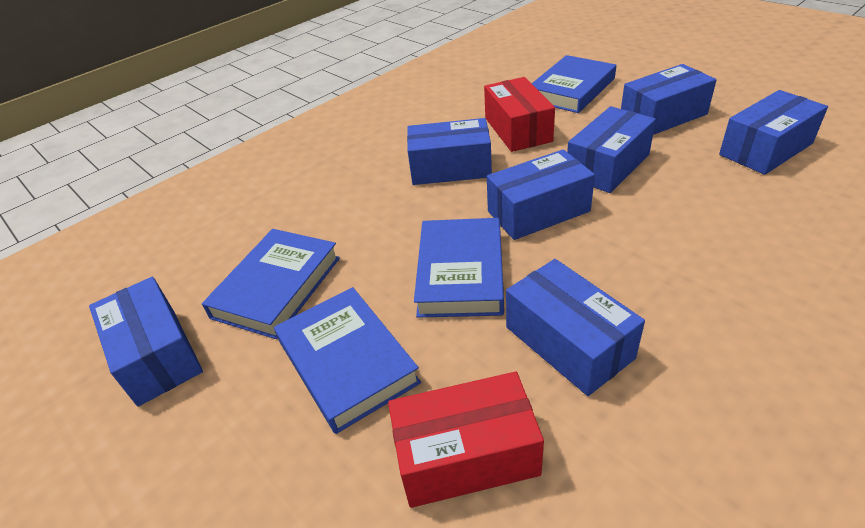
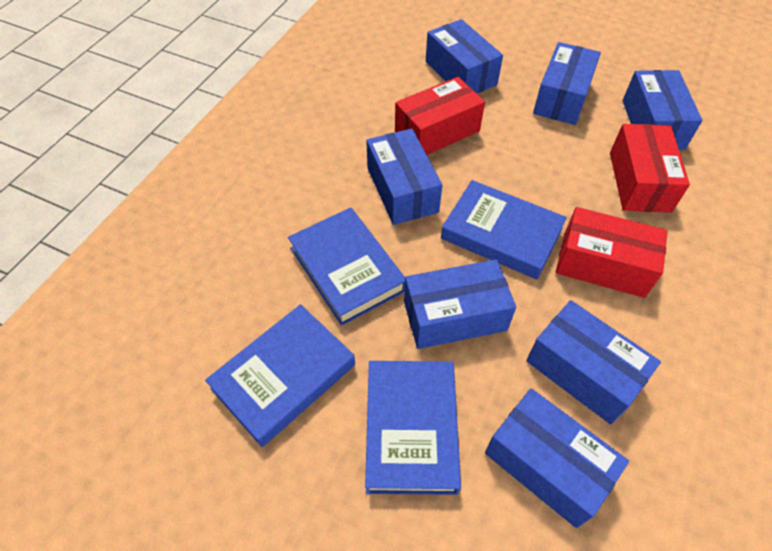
red box: [388,372,544,508] [484,77,555,152] = 2 -> [395,77,485,155] [556,207,668,298] [610,124,690,213] = 3

